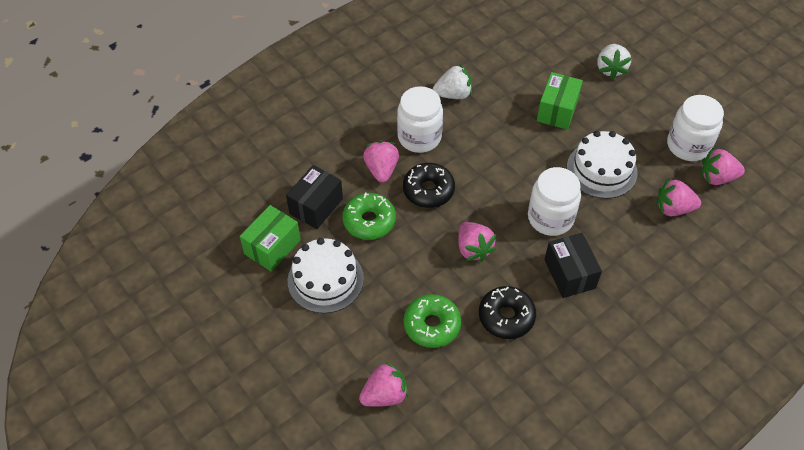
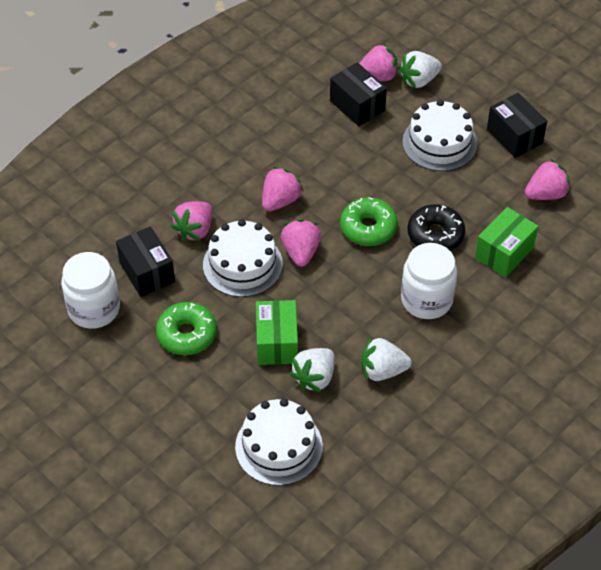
black box: [286,165,343,229] [544,233,602,298] = 2 -> [116,226,175,297] [330,62,387,126] [487,93,547,158] = 3
black donut: [403,163,455,208] [479,286,536,339] = 2 -> [407,204,465,251] = 1
white cake: [288,238,364,313] [567,131,638,199] = 2 -> [203,219,283,297] [235,398,323,486] [402,100,477,171] = 3
white jar: [397,86,443,153] [528,167,581,236] [667,95,724,161] = 3 -> [61,252,120,329] [401,243,457,319] = 2
white strawberry: [433,64,472,99] [597,44,631,79] = 2 -> [289,348,335,392] [361,337,412,381] [399,51,442,88] = 3

